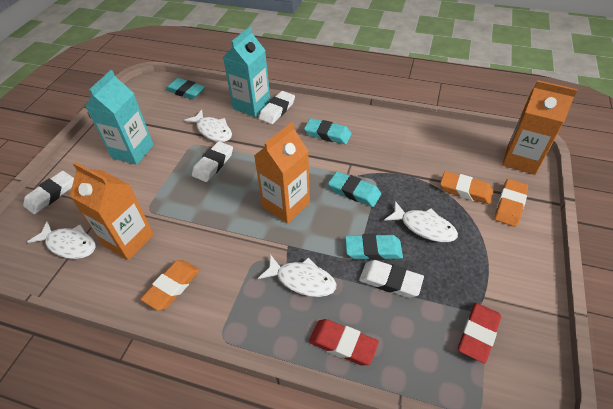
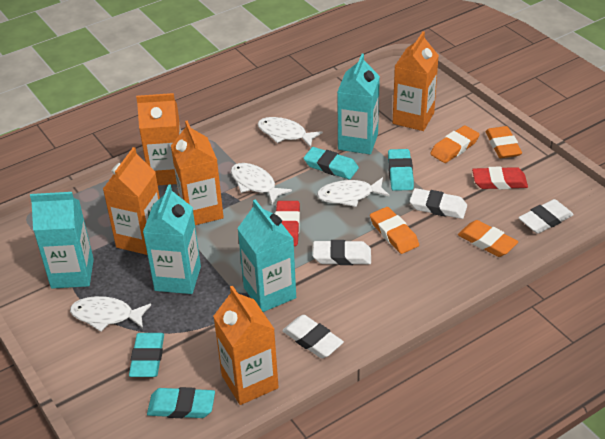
orange carton: [70,162,154,260] [254,122,310,224] [502,80,578,175] = 3 -> [103,147,160,255] [136,93,181,185] [171,120,224,225] [213,286,279,405] [393,31,439,131] = 5
orange eraser: [141,260,200,311] [440,171,493,204] [494,179,528,227] = 3 -> [370,207,419,254] [430,125,480,163] [458,220,518,257] [485,126,522,158] = 4
turquoise carton: [85,70,154,165] [223,27,270,117] = 2 -> [30,192,94,289] [143,184,201,294] [237,199,296,312] [337,54,380,154] = 4

